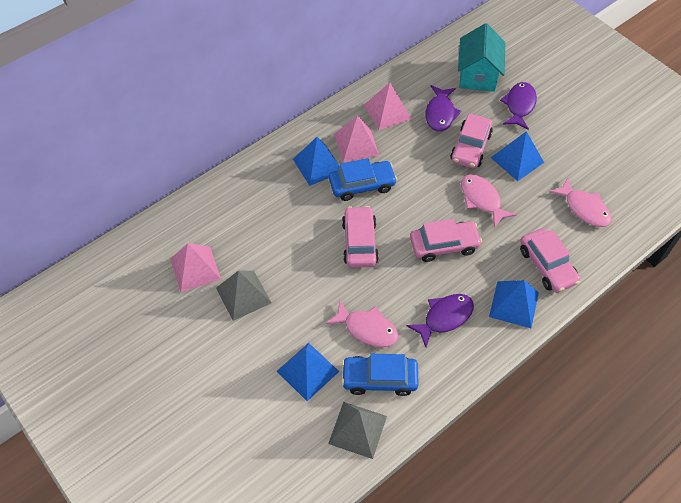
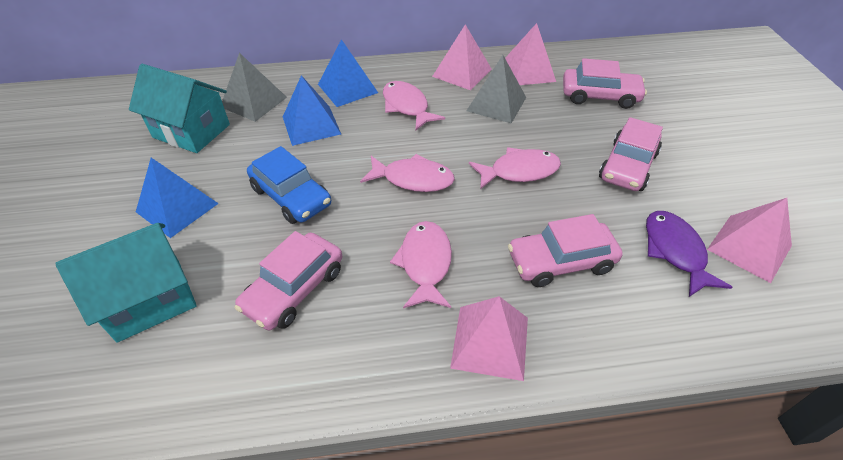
blue car: [329,158,397,201] [341,354,419,396] = 2 -> [247,146,331,224] = 1
blue pyramid: [277,343,339,401] [293,137,340,186] [489,280,539,328] [491,131,544,181] = 4 -> [136,158,219,238] [283,75,341,146] [318,39,378,107] = 3
pink fish: [326,300,399,347] [461,174,517,228] [549,177,611,227] = 3 -> [360,154,455,192] [383,81,445,130] [390,221,452,308] [469,147,561,189] = 4
pink pyramid: [171,243,221,292] [334,115,379,162] [364,82,411,130] = 3 -> [432,24,492,90] [450,296,528,381] [505,23,556,85] [707,198,792,283] = 4
purple fish: [407,294,474,347] [425,85,461,131] [500,82,537,130] = 3 -> [646,211,732,297] = 1
turquoise house: [458,23,505,92] = 1 -> [55,223,197,343] [129,64,230,153] = 2

